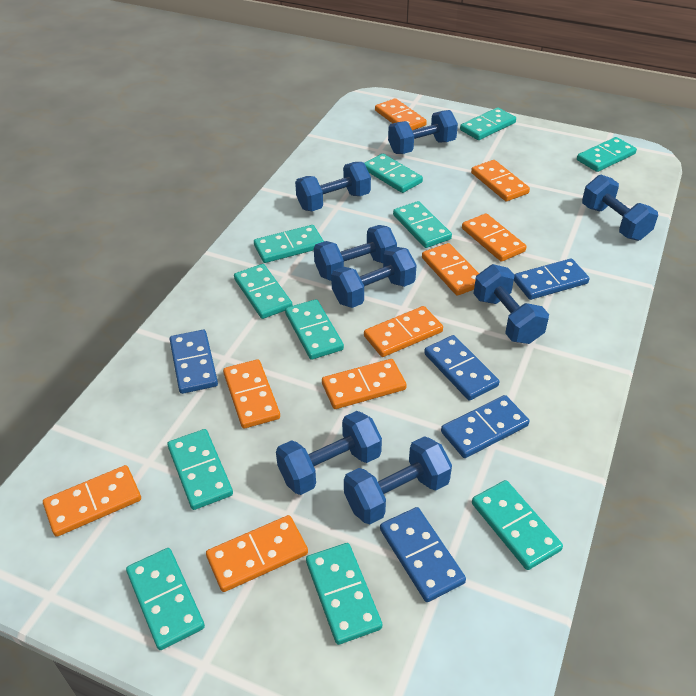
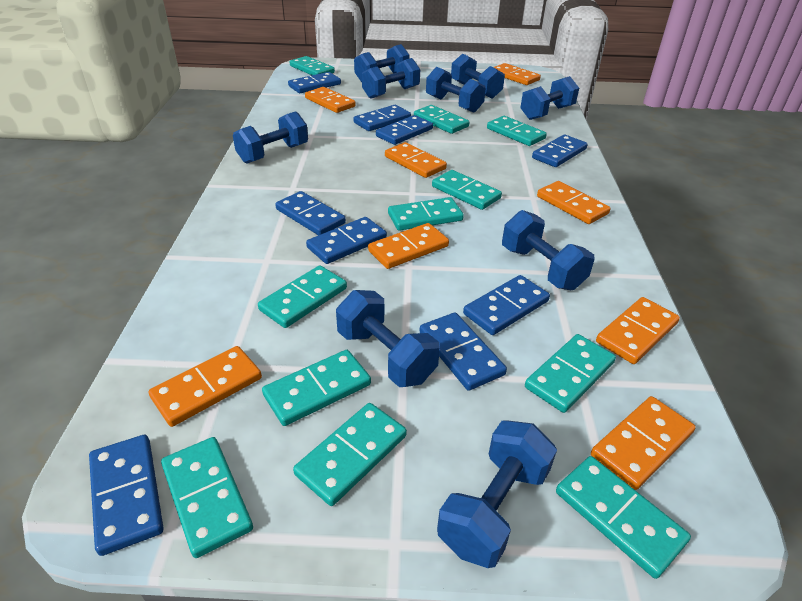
blue domino: [170,330,218,394] [380,507,466,602] [424,335,499,400] [441,395,530,458] [514,259,590,300] = 5 -> [89,435,163,556] [275,191,346,235] [288,72,341,93] [306,217,387,264] [353,105,411,131] [376,115,433,145] [420,312,507,391] [463,275,550,335] [532,134,588,167] = 9
blue dumbbell: [276,411,382,495] [295,162,371,211] [314,225,397,281] [331,247,417,308] [344,436,452,524] [388,110,458,154] [474,264,549,344] [582,175,658,241] = 8 -> [233,111,308,164] [336,290,440,387] [354,44,410,82] [362,58,420,99] [426,67,486,113] [437,421,557,568] [451,53,505,99] [502,210,595,290] [520,76,579,120] = 9
orange domino: [43,465,141,537] [206,515,308,592] [223,359,280,429] [322,359,407,409] [364,306,443,357] [375,98,427,130] [422,243,479,296] [462,213,526,262] [471,160,530,201] = 9 -> [149,346,262,427] [305,87,356,113] [368,223,449,269] [385,142,447,178] [493,63,541,85] [537,181,611,224] [591,396,696,490] [596,297,680,364] = 8

